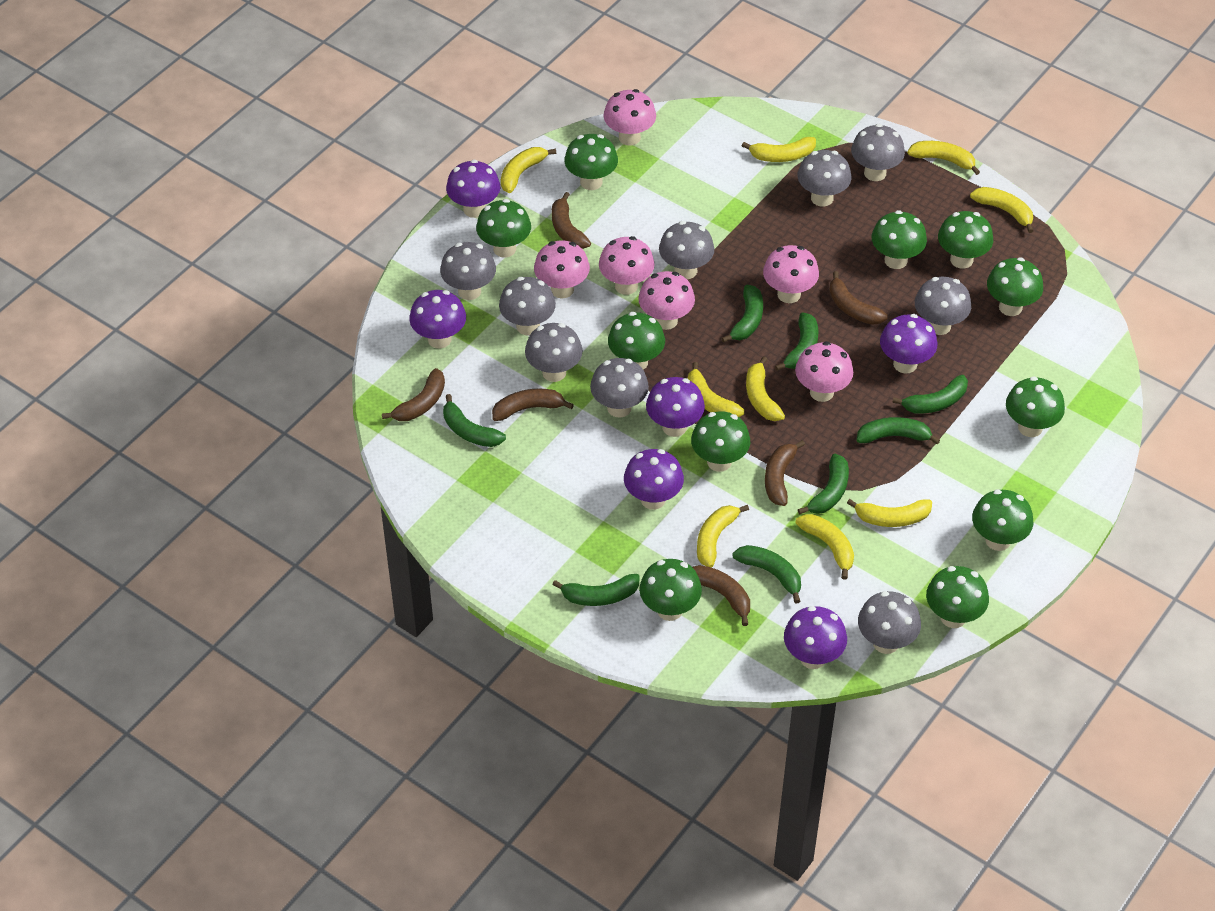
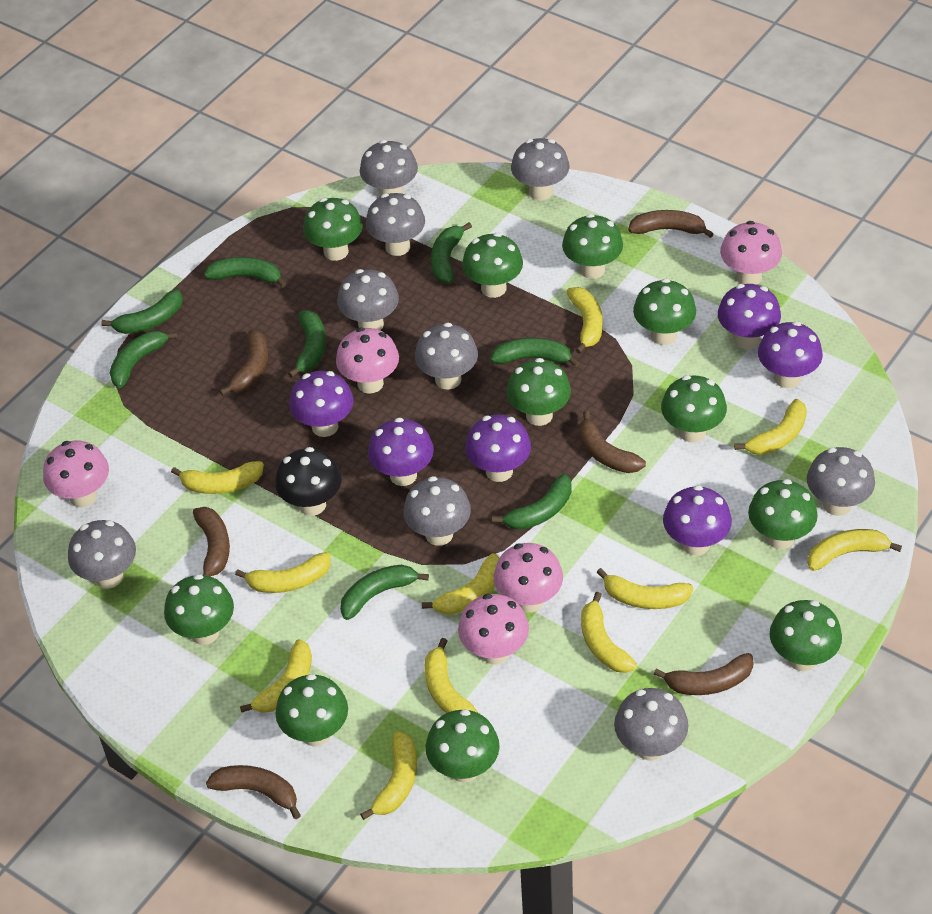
black mushroom: none = 0 -> [275,447,342,516] = 1
pink mushroom: [534,240,590,299] [599,236,655,295] [604,89,656,146] [638,271,695,330] [763,245,819,303] [795,341,853,402] = 6 -> [43,440,109,508] [336,327,399,394] [458,594,529,665] [494,543,563,613] [720,221,782,285] = 5
yellow banana: [501,147,556,193] [687,362,744,417] [697,505,749,567] [742,137,816,162] [746,356,785,421] [796,514,854,580] [847,499,932,527] [907,141,980,175] [970,187,1033,233] = 9 -> [171,461,264,494] [235,552,331,593] [240,639,312,713] [360,731,417,820] [422,553,499,615] [425,638,478,713] [566,287,603,354] [581,592,637,673] [597,568,694,609] [734,399,807,455] [807,529,902,571] = 11

